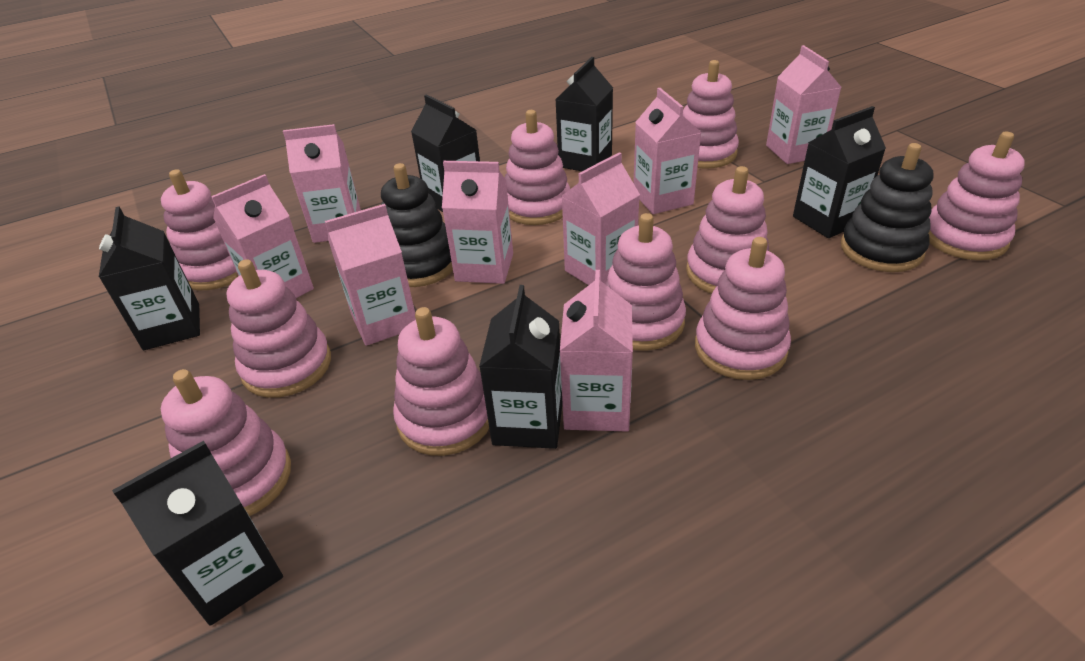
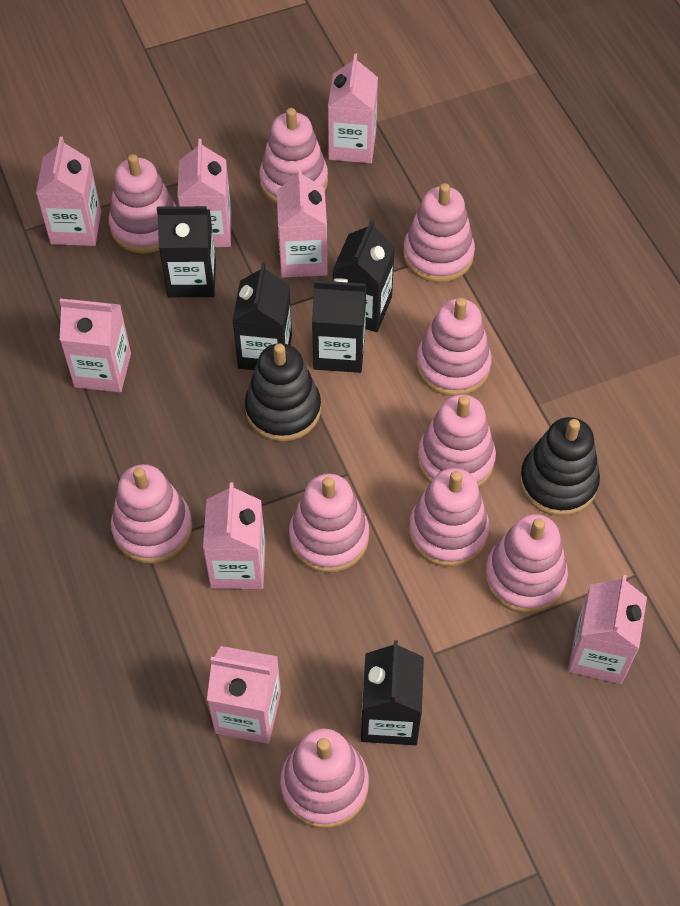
black carton: [99,207,200,350] [112,441,283,626] [411,94,480,212] [479,285,563,449] [555,57,613,171] [793,106,886,238] = 6 -> [157,206,216,297] [232,263,292,370] [312,278,366,373] [332,220,395,332] [361,640,424,745] = 5

